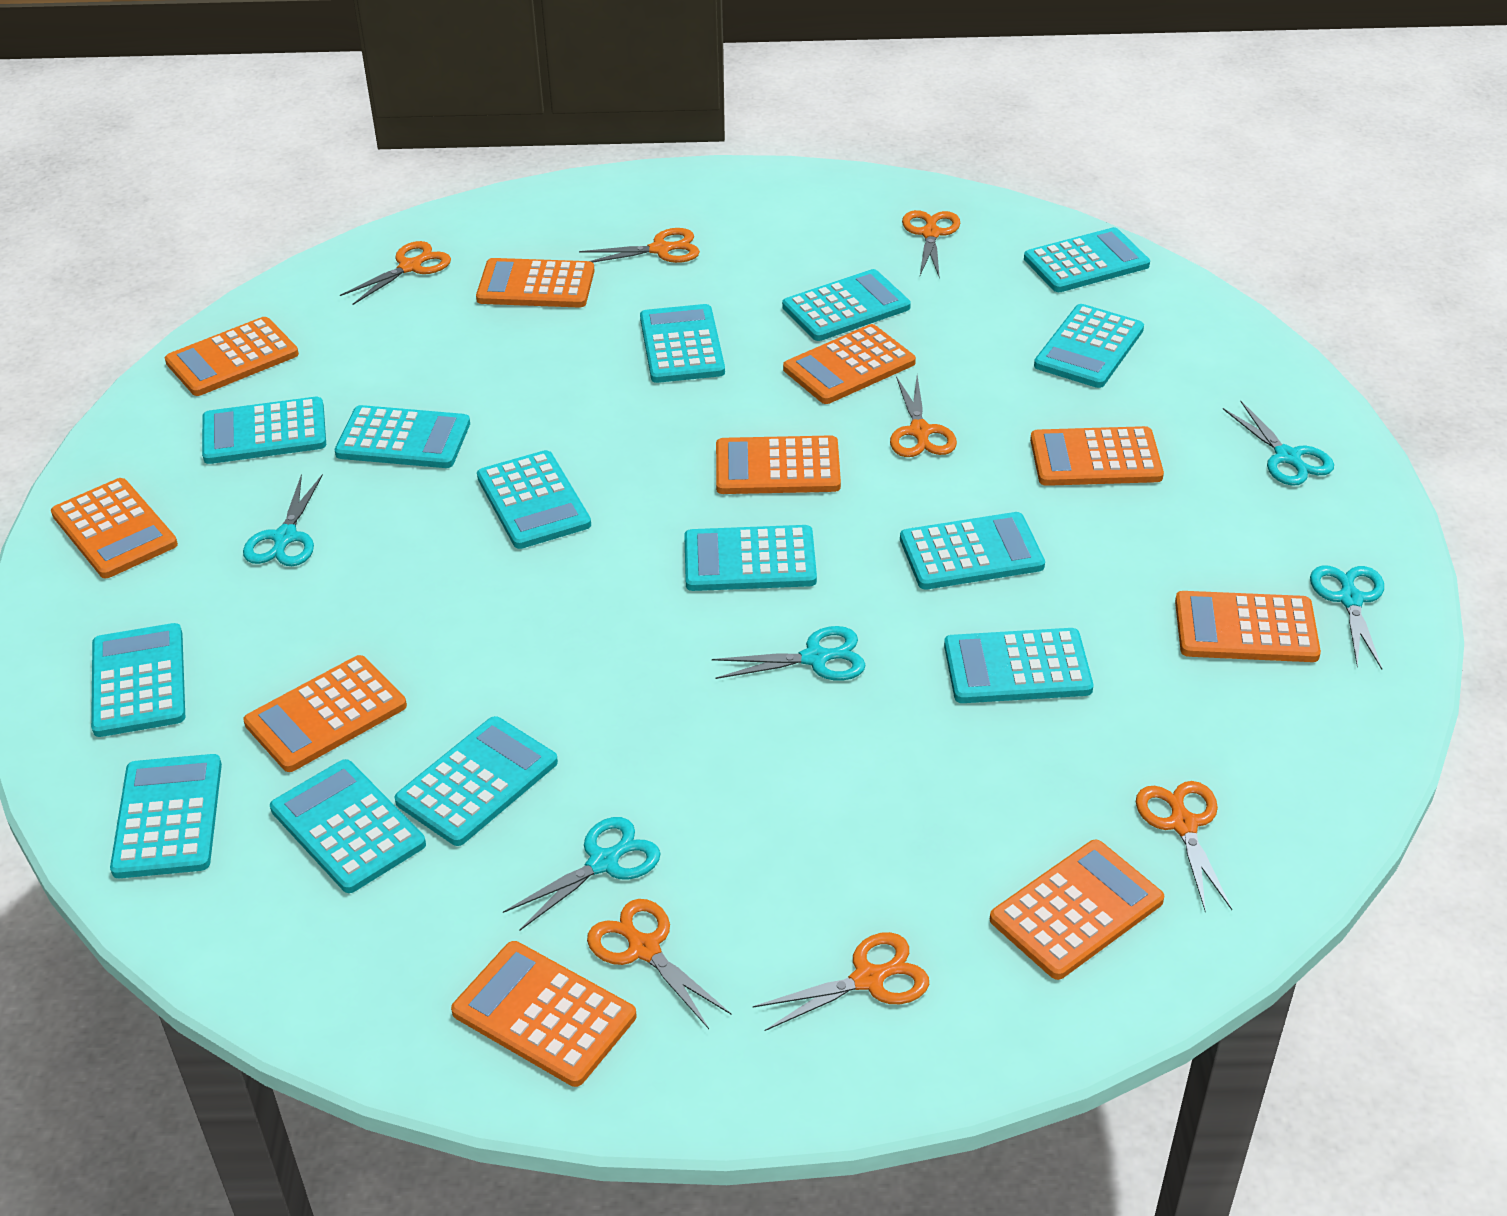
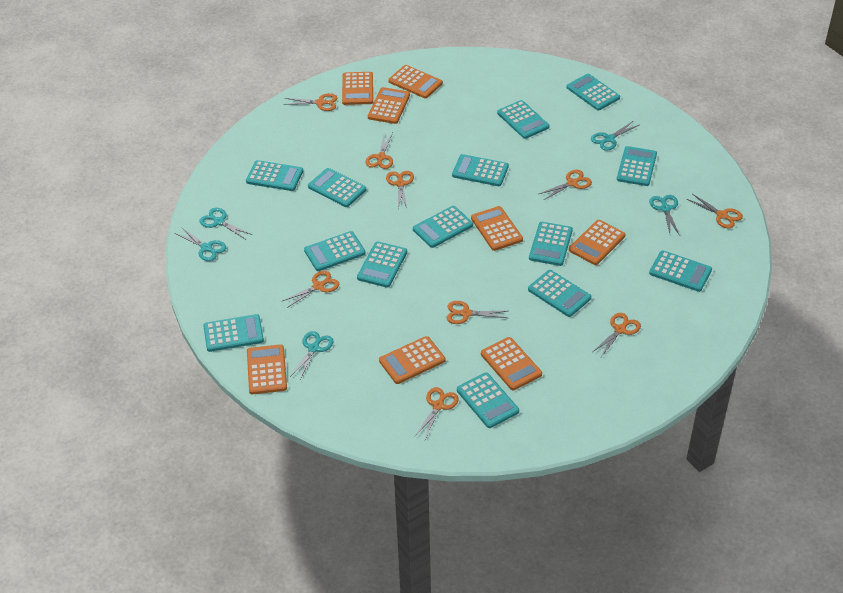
orange calculator: [51,478,178,578] [165,317,299,396] [243,655,407,772] [451,941,636,1087] [476,258,595,308] [716,435,841,494] [783,324,916,404] [990,840,1164,980] [1030,426,1164,486] [1175,591,1321,662] = 10 -> [247,344,287,394] [342,72,373,105] [368,87,410,124] [379,336,445,384] [388,65,443,98] [471,206,523,251] [481,337,542,390] [569,220,625,265] = 8
orange scissors: [340,241,451,305] [579,228,700,263] [587,899,731,1029] [753,932,929,1031] [890,376,957,457] [902,210,961,278] [1136,781,1232,912] = 7 -> [281,271,339,308] [284,93,338,111] [366,133,393,169] [386,171,414,208] [415,387,459,439] [447,301,508,324] [539,170,592,200] [593,313,641,357] [687,194,743,228] = 9

